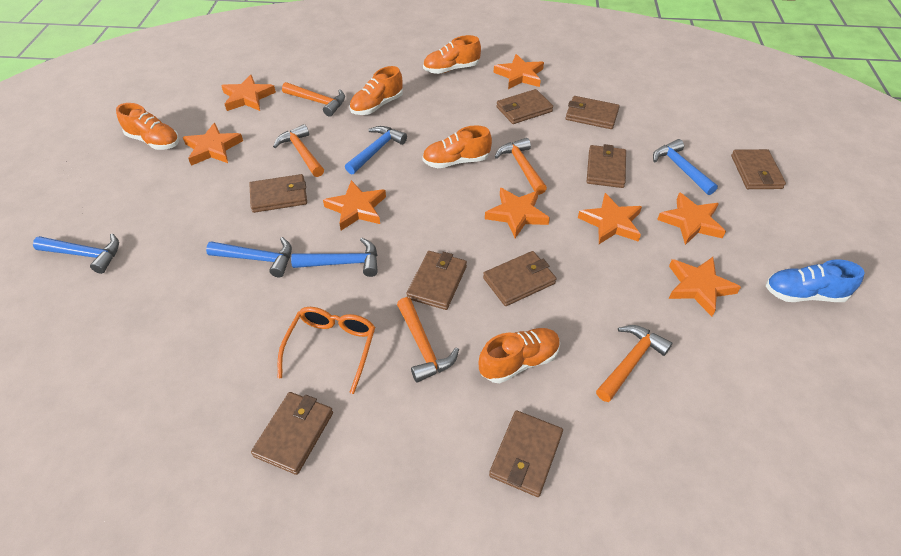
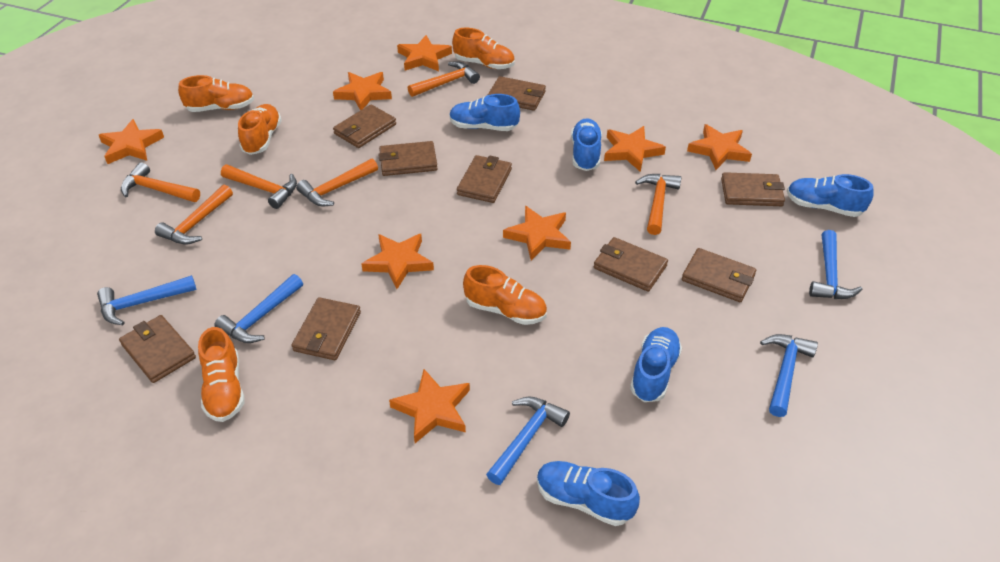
blue shoe: [766,259,865,302] = 1 -> [449,94,520,131] [537,461,640,526] [571,118,602,171] [630,327,682,402] [787,174,874,217] = 5
orange glasses: [278,307,375,394] = 1 -> none = 0
orange hammer: [273,124,324,177] [282,82,345,117] [397,297,459,383] [495,138,547,195] [596,325,672,402] = 5 -> [121,162,200,202] [155,185,233,245] [221,165,297,209] [296,158,378,206] [408,61,480,97] [635,174,682,235] = 6

